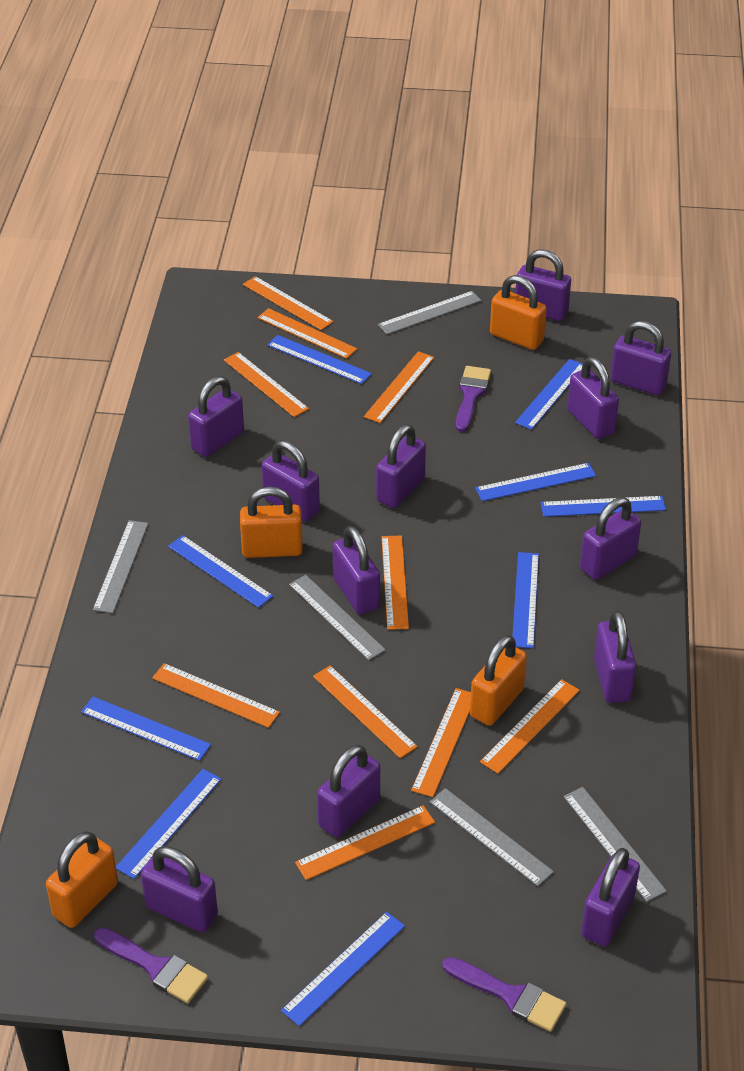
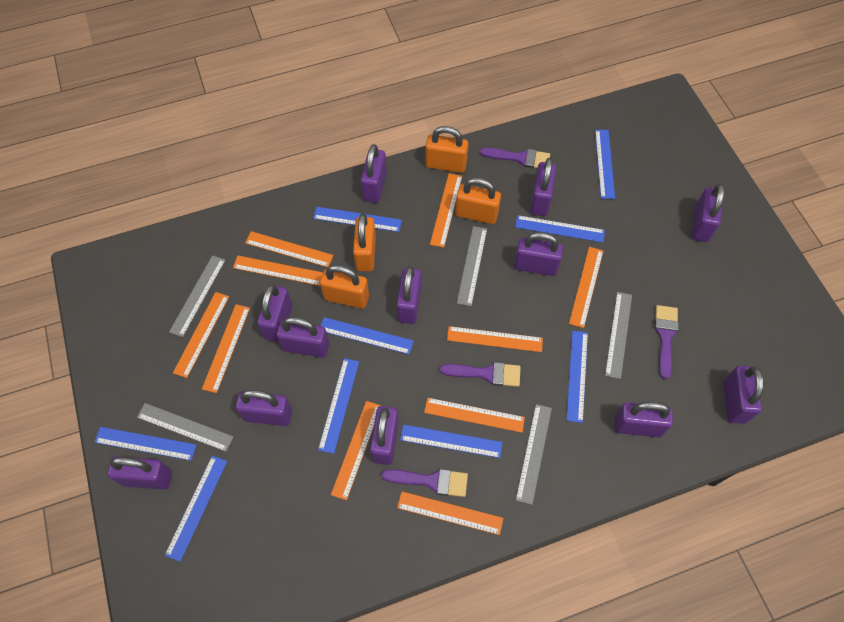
purple brush: [94,927,208,1003] [442,957,566,1032] [456,366,491,432] = 3 -> [381,469,468,497] [440,362,521,387] [480,148,550,168] [655,305,679,379] = 4

